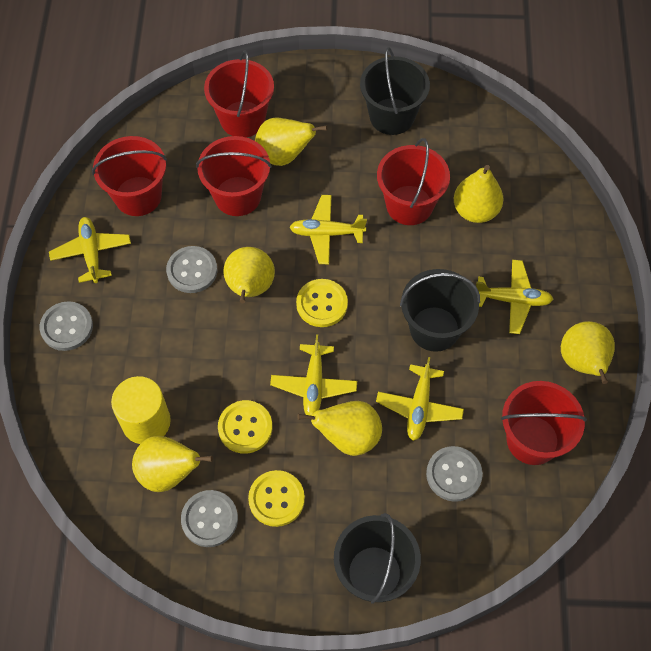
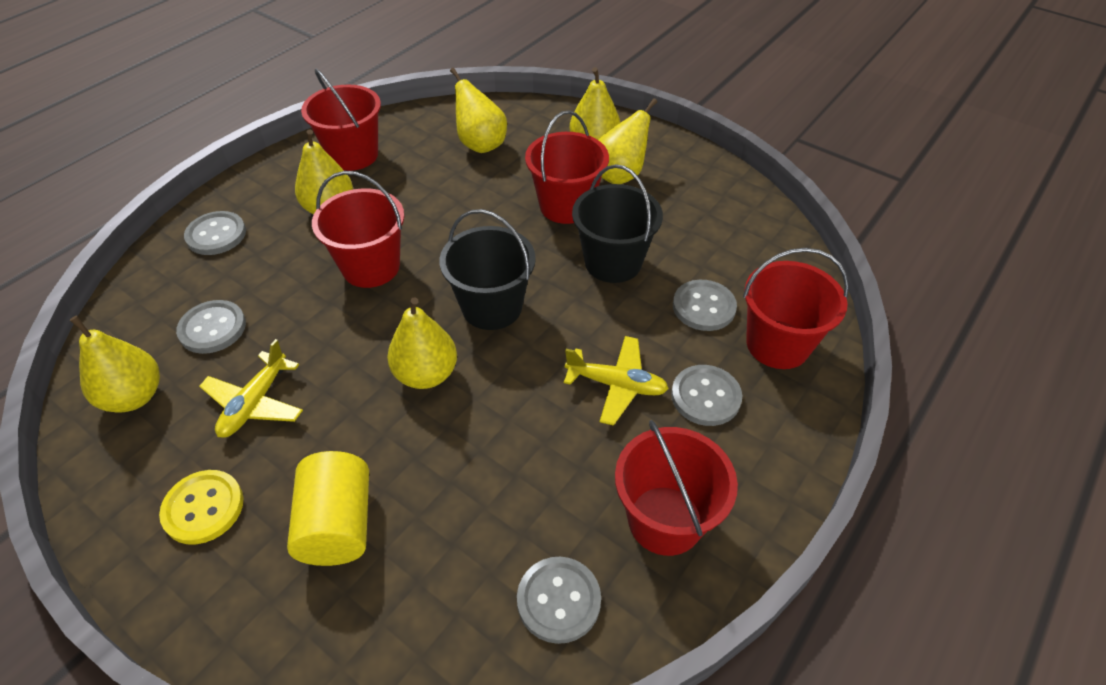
black bucket: [334,513,421,604] [360,47,430,135] [400,269,480,352] = 3 -> [439,209,536,330] [572,164,663,283] = 2
grey button: [40,301,93,351] [166,246,217,293] [181,490,238,547] [426,446,483,502] = 4 -> [176,300,246,354] [184,211,246,255] [517,557,601,644] [671,365,742,426] [673,280,737,331] = 5
yellow button: [218,400,272,454] [248,470,305,527] [296,279,348,327] = 3 -> [159,470,243,545] = 1
yellow plane: [49,217,131,283] [270,334,357,416] [290,195,367,264] [376,357,464,441] [476,260,553,334] = 5 -> [199,339,303,438] [564,336,669,426] = 2

